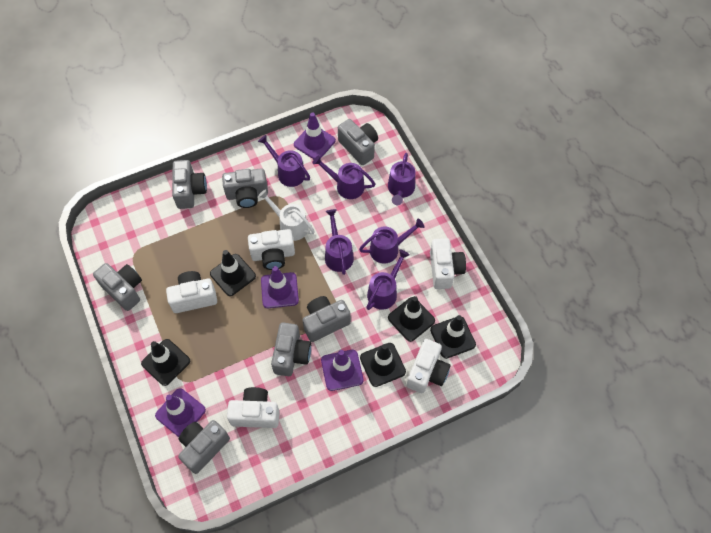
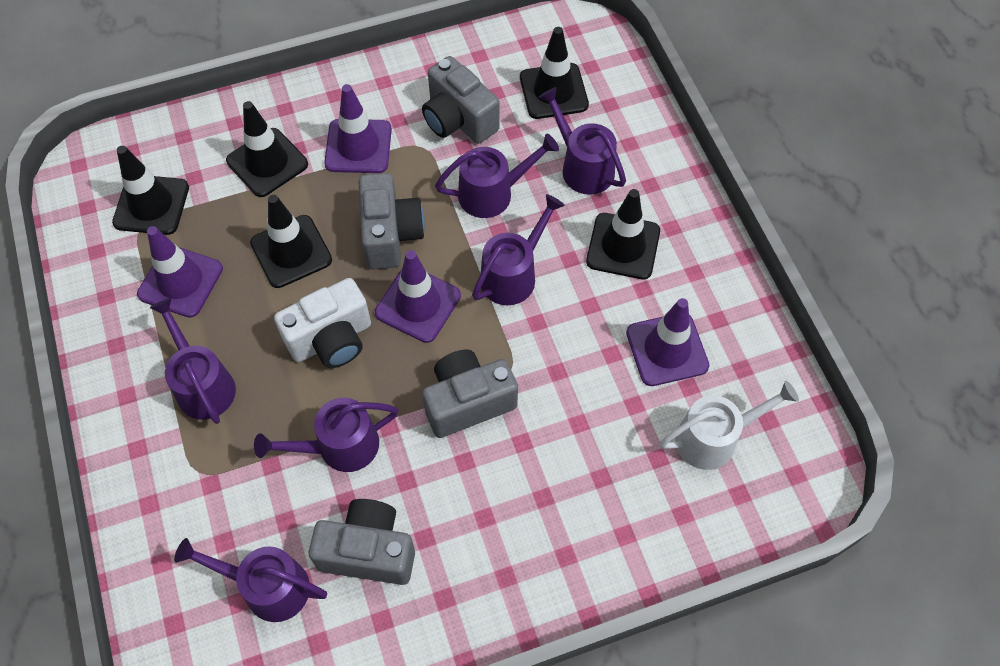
grey camera: [93,263,142,311] [172,160,207,209] [178,420,230,474] [222,168,268,208] [271,323,311,376] [302,296,351,342] [338,119,378,165] = 7 -> [309,499,415,585] [358,173,425,269] [422,56,500,144] [422,350,518,438] = 4
white camera: [166,271,217,313] [227,387,280,428] [248,229,295,270] [407,339,450,393] [430,238,466,289] = 5 -> [274,278,371,368] = 1

